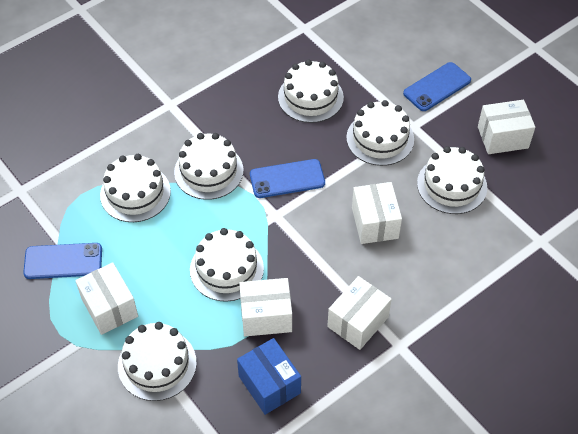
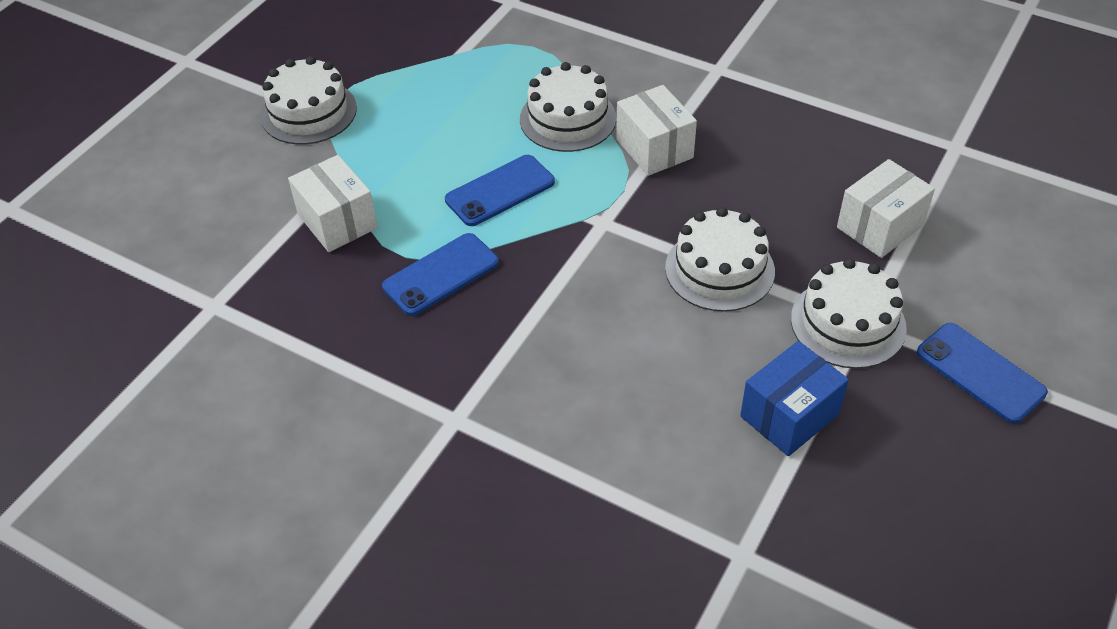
white box: [75,262,138,335] [239,278,292,336] [327,276,392,350] [352,182,402,244] [478,100,535,154] = 5 -> [288,155,378,252] [616,85,697,176] [837,159,935,258] = 3
white cake: [100,154,171,222] [118,322,197,401] [174,133,243,200] [190,228,264,302] [278,59,344,123] [346,100,414,166] [417,146,487,214] = 7 -> [260,56,357,145] [520,62,616,152] [665,207,775,312] [791,258,907,369] = 4

